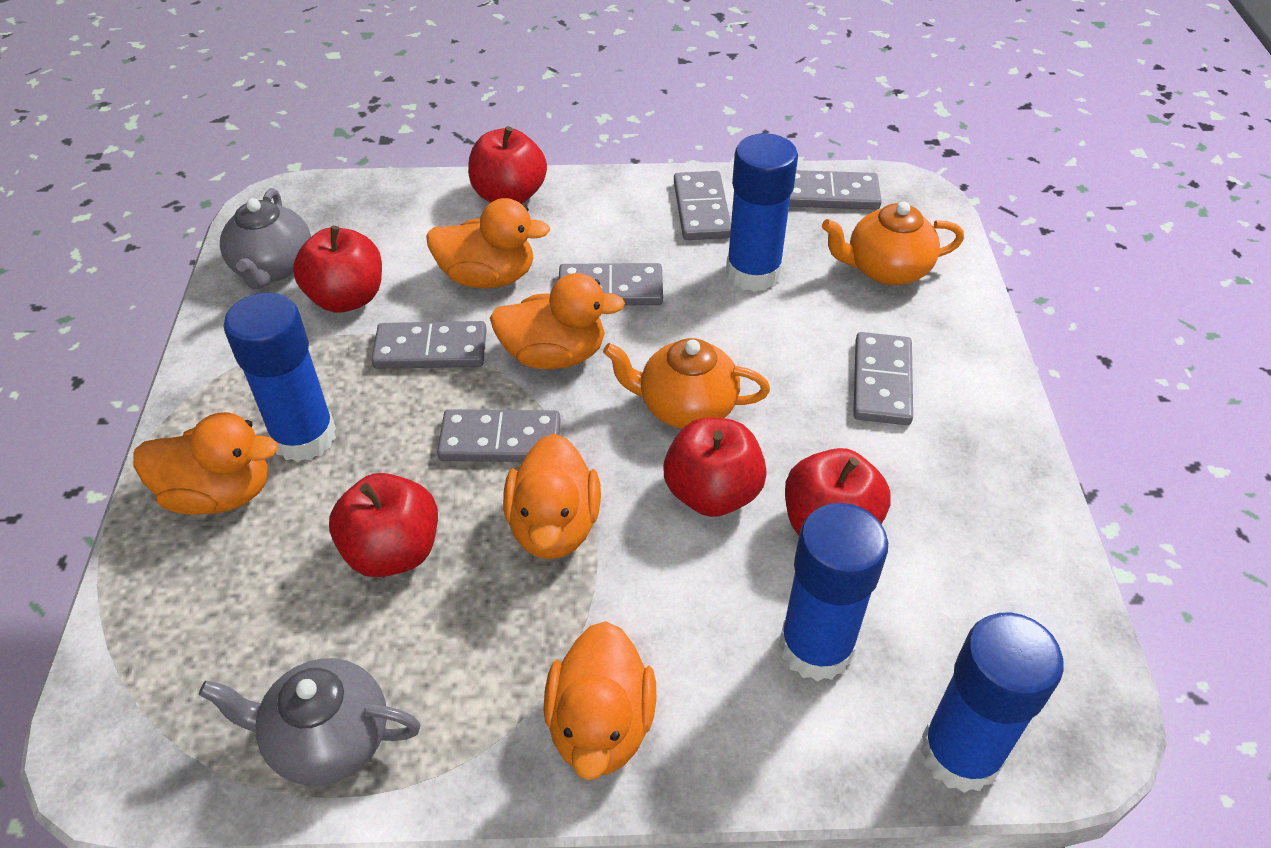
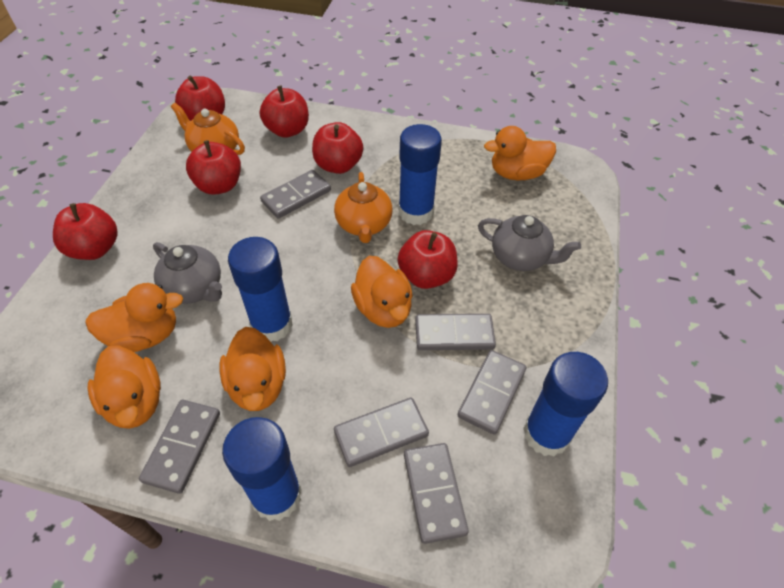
red apple: [293,226,382,312] [329,473,438,577] [468,126,547,204] [663,417,767,517] [785,448,891,535] = 5 -> [53,203,118,260] [175,75,225,121] [186,140,241,195] [260,86,309,138] [312,122,363,174] [397,230,458,289] = 6

